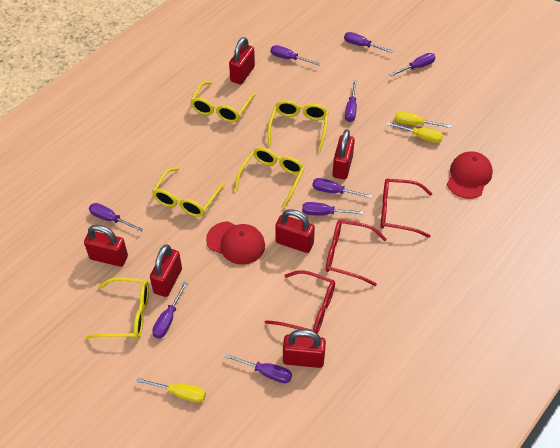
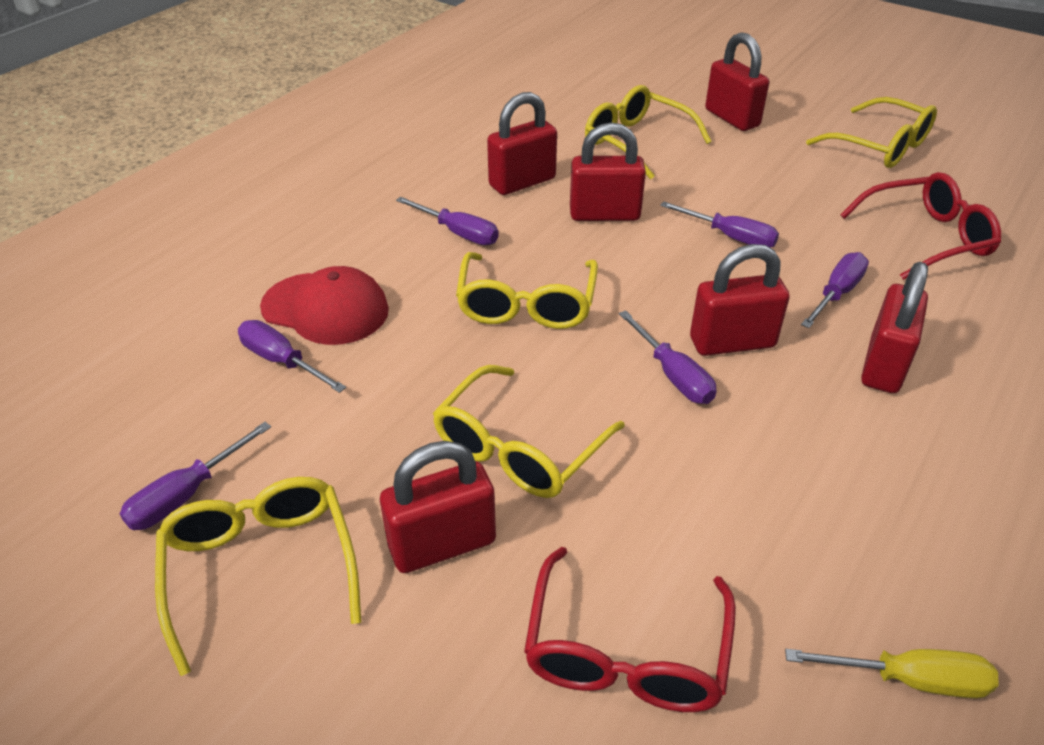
purple screwdriver: [89,203,143,232] [152,282,188,338] [225,354,292,383] [271,45,320,65] [302,202,364,216] [312,178,372,198] [344,32,393,53] [345,81,357,122] [390,53,436,76] = 9 -> [120,422,271,530] [238,320,346,393] [396,197,499,245] [619,310,716,404] [660,202,779,248] [801,252,869,328] = 6
red cap: [206,221,265,265] [447,151,493,199] = 2 -> [260,266,389,345] = 1
red glasses: [265,270,335,334] [326,220,387,286] [380,179,432,238] = 3 -> [524,547,736,712] [840,172,1001,280] = 2
yellow screwdriver: [136,378,206,403] [387,122,443,143] [395,111,451,128] = 3 -> [785,649,999,699] = 1

